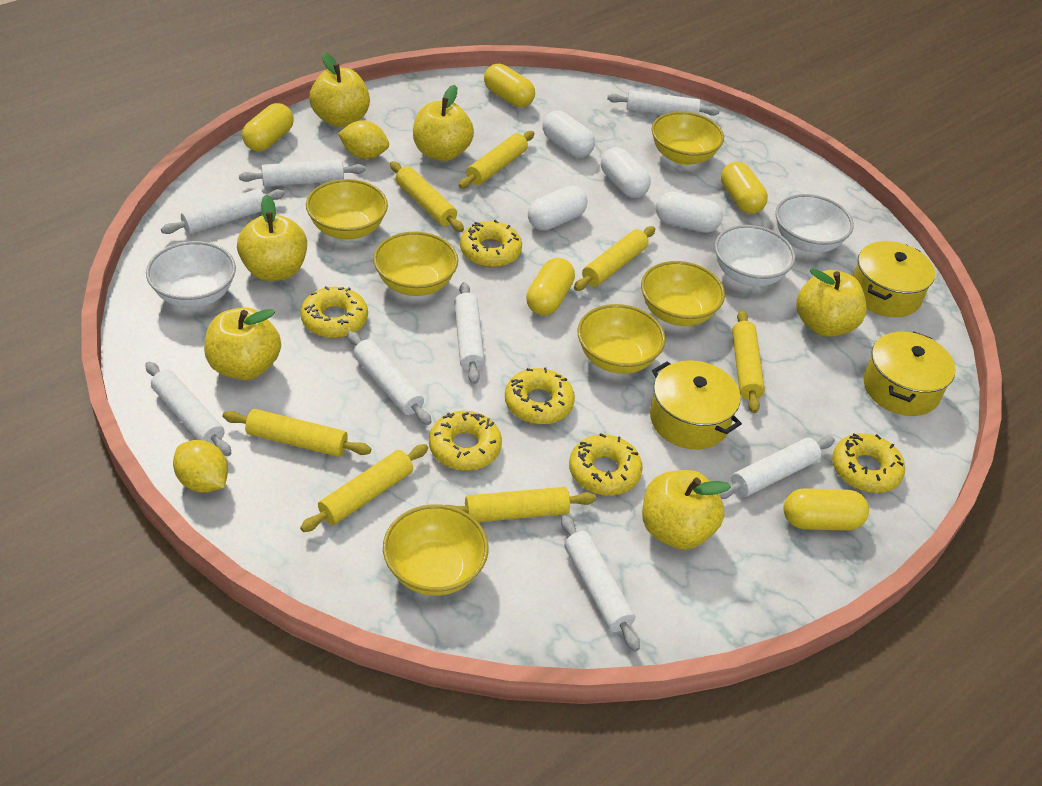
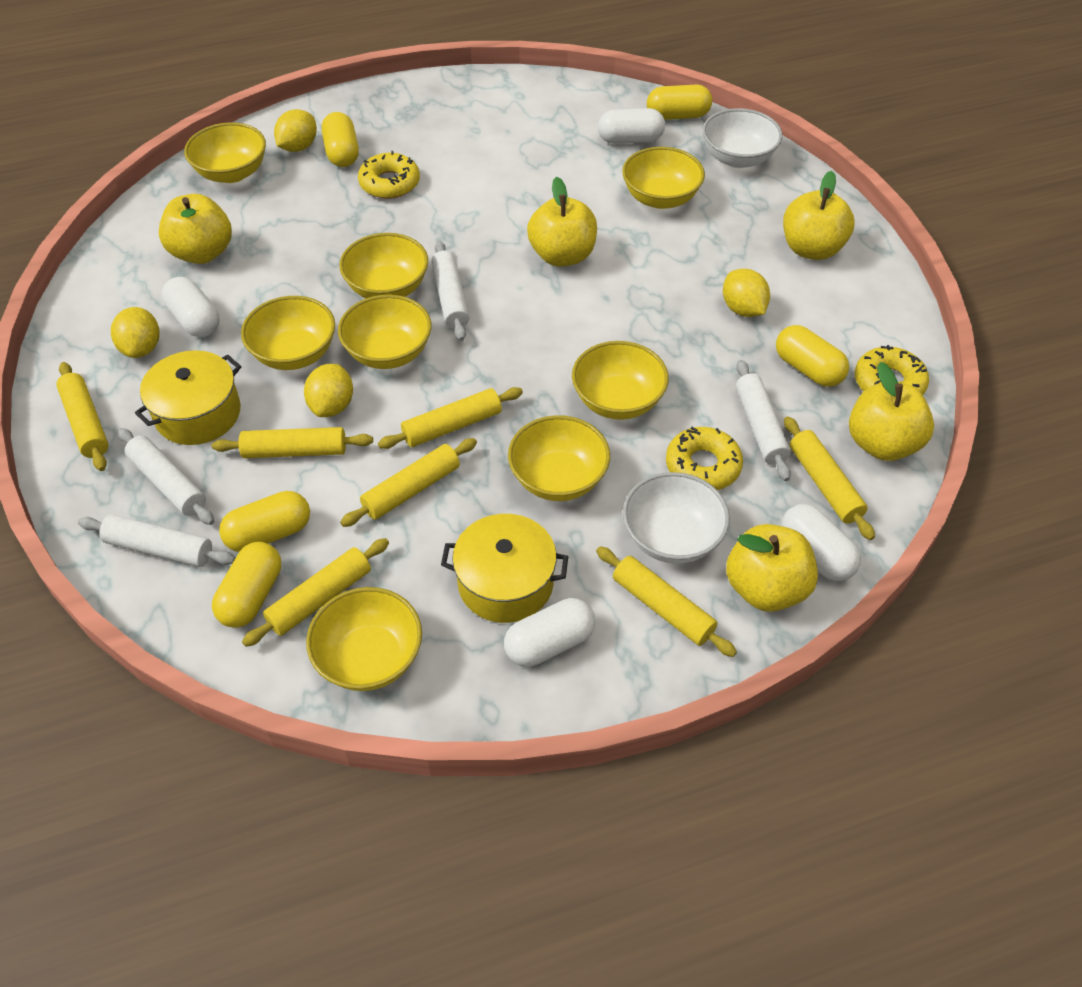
white bowl: [146,241,236,308] [715,225,795,286] [775,194,854,253] = 3 -> [623,472,730,564] [703,108,782,168] = 2
white rolling pin: [145,362,231,456] [161,189,285,234] [239,159,366,187] [347,331,432,425] [454,282,485,384] [561,515,640,651] [607,90,720,116] [719,436,835,499] = 8 -> [78,515,235,567] [118,428,214,525] [431,241,469,341] [736,360,791,481] = 4
yellow apple: [204,307,281,380] [237,194,307,281] [309,52,370,127] [413,85,474,161] [642,470,731,550] [796,268,867,337] = 6 -> [159,194,232,264] [527,177,597,267] [726,524,818,612] [783,171,855,260] [849,362,934,461] = 5
yellow bowl: [306,179,388,240] [373,232,458,296] [383,504,489,596] [577,304,665,374] [641,261,725,326] [651,111,724,165] = 6 -> [184,122,266,183] [241,296,335,370] [306,587,422,691] [338,295,431,369] [339,233,428,298] [508,415,610,501] [572,341,669,420] [622,147,705,209] = 8
yellow donut: [300,286,368,338] [429,411,502,471] [460,220,522,268] [505,367,575,424] [569,433,643,496] [832,433,905,493] = 6 -> [358,151,420,199] [666,427,743,490] [855,345,929,395] = 3
yellow lemon: [173,440,228,493] [338,120,389,159] = 2 -> [111,307,159,358] [274,109,317,152] [304,364,353,417] [723,269,770,317] = 4
yellow pot: [650,360,742,449] [853,241,935,317] [864,331,956,416] = 3 -> [135,350,241,445] [441,514,568,623] = 2

